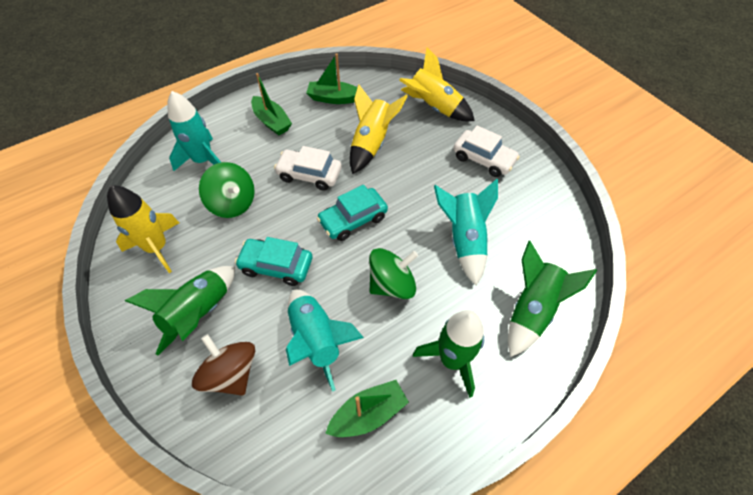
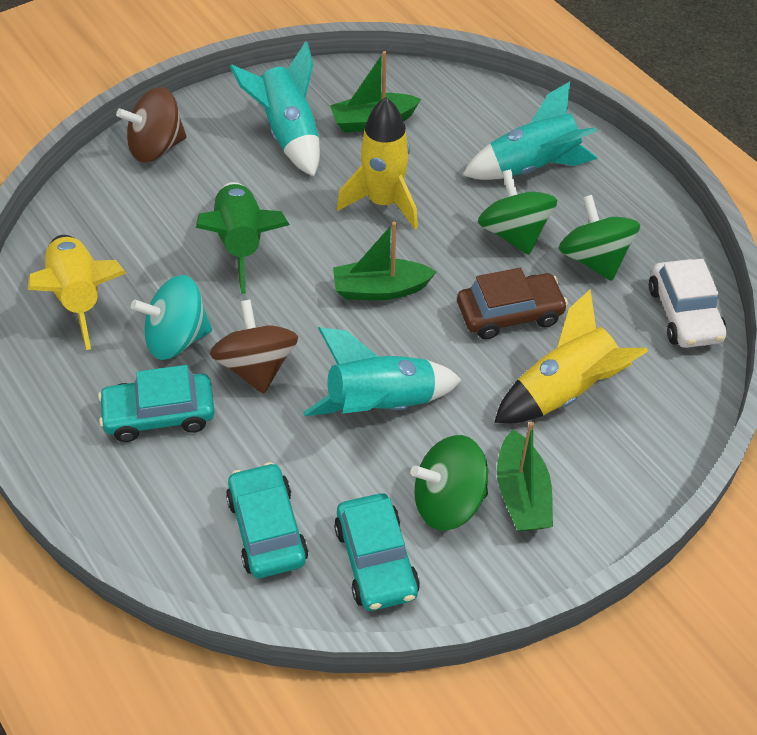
brown car: none = 0 -> [457,268,568,339] = 1
brown spinning top: [192,334,255,396] = 1 -> [116,87,187,162] [210,299,298,394] = 2
green rocket: [125,266,235,356] [413,310,484,398] [508,241,597,357] = 3 -> [196,182,290,294] = 1
green spinning top: [199,162,255,218] [369,248,418,299] = 2 -> [411,435,488,531] [478,169,557,255] [559,195,640,281] = 3
turquoise car: [235,237,312,286] [317,185,388,241] = 2 -> [98,365,215,442] [226,462,308,578] [334,493,420,611] = 3
turquoise spinning top: none = 0 -> [131,275,212,360] = 1
white car: [274,146,342,191] [453,126,520,177] = 2 -> [649,259,727,348] = 1

